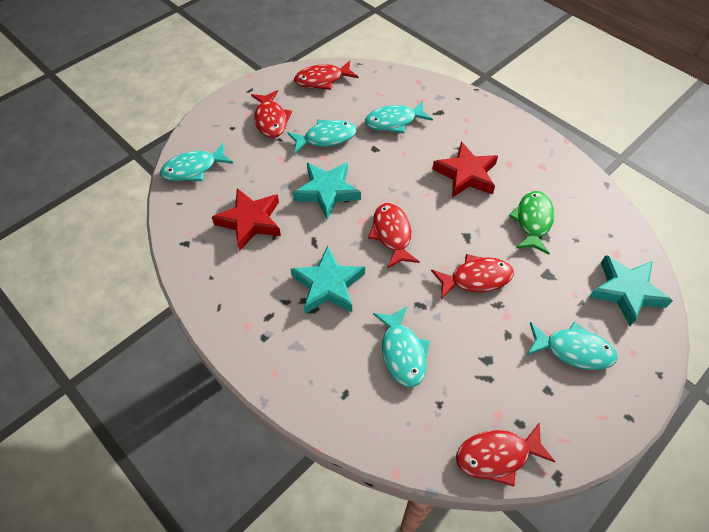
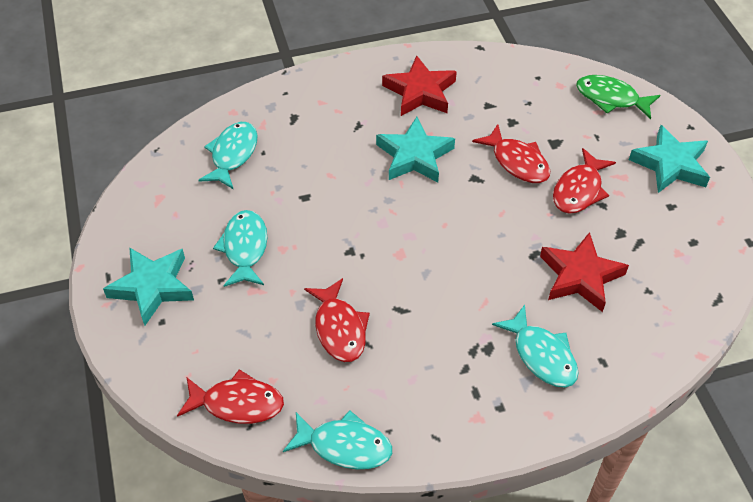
red fish: [251,90,292,138] [294,61,358,90] [368,203,420,268] [431,254,514,299] [456,422,555,486] = 5 -> [177,369,284,424] [304,278,370,362] [472,124,550,183] [553,148,616,214] = 4
turquoise fish: [160,143,234,181] [287,119,357,154] [365,101,433,133] [373,306,430,387] [527,322,618,370] = 5 -> [199,122,258,189] [213,210,268,287] [283,410,392,470] [492,305,579,388] = 4

